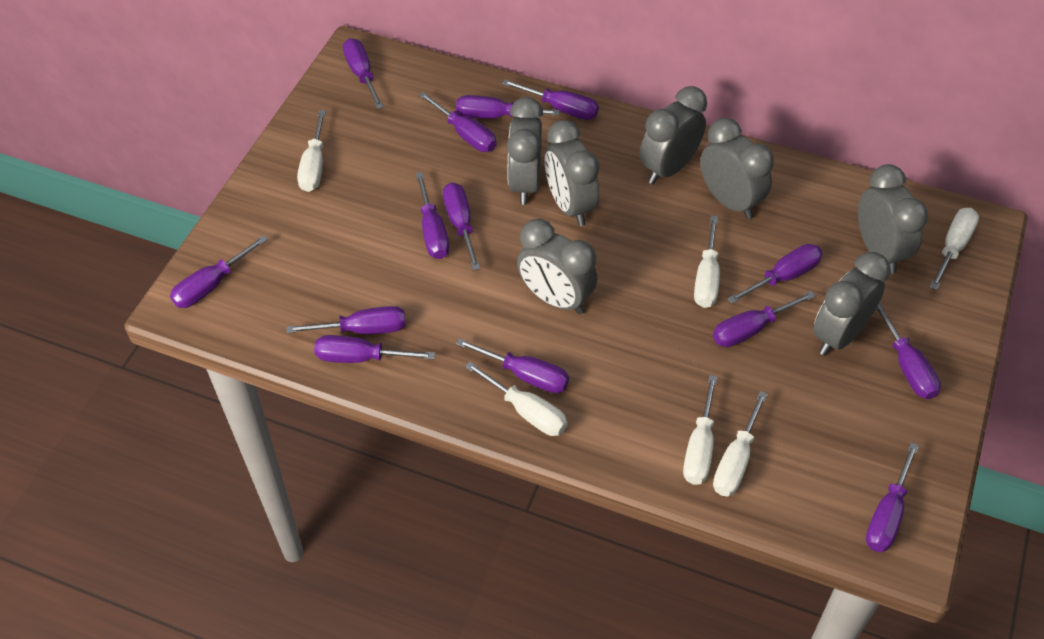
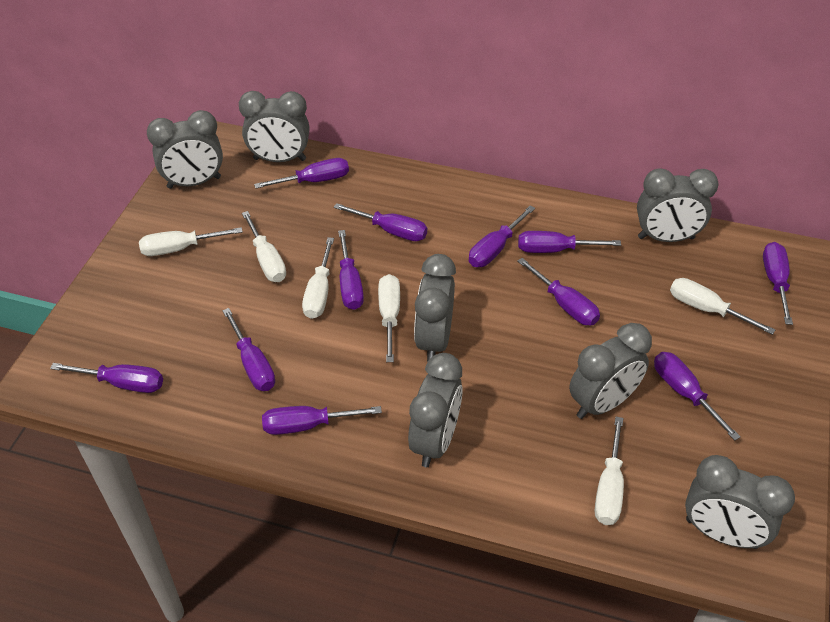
purple screwdriver: [170,235,268,308] [286,306,406,334] [314,335,435,363] [343,38,384,109] [416,172,449,259] [419,92,496,152] [443,182,480,271] [456,95,560,119] [456,338,569,393] [502,79,599,120] [713,291,816,347] [727,244,822,304] [866,442,919,552] [876,302,941,399] = 14 -> [50,363,163,393] [222,308,275,391] [254,158,349,189] [262,406,382,435] [334,203,427,241] [338,230,364,310] [469,206,535,267] [517,258,600,325] [518,231,621,253] [654,352,741,441] [763,242,793,325] = 11

